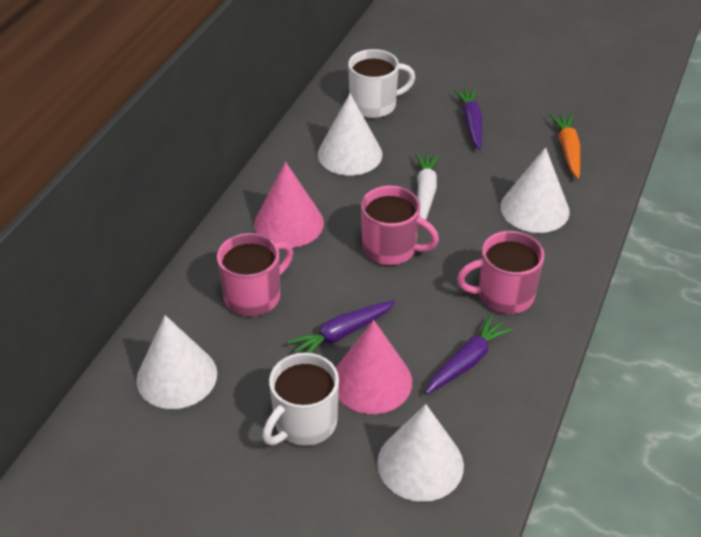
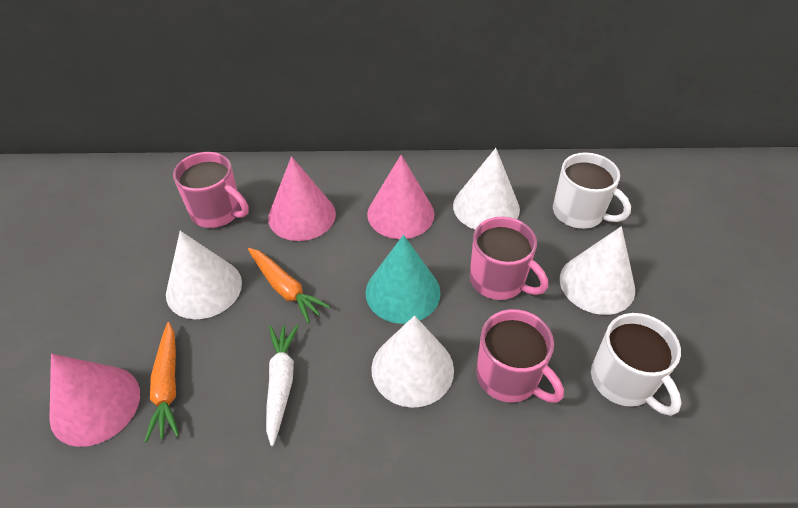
orange carrot: [550,114,580,179] = 1 -> [145,322,179,442] [248,248,330,323] = 2
pink cone: [254,162,324,248] [336,320,412,414] = 2 -> [49,354,140,447] [268,156,336,241] [367,155,434,239] = 3
purple carrot: [287,300,395,353] [425,315,513,394] [454,88,483,150] = 3 -> none = 0
turquoise cone: none = 0 -> [366,235,441,324] = 1

